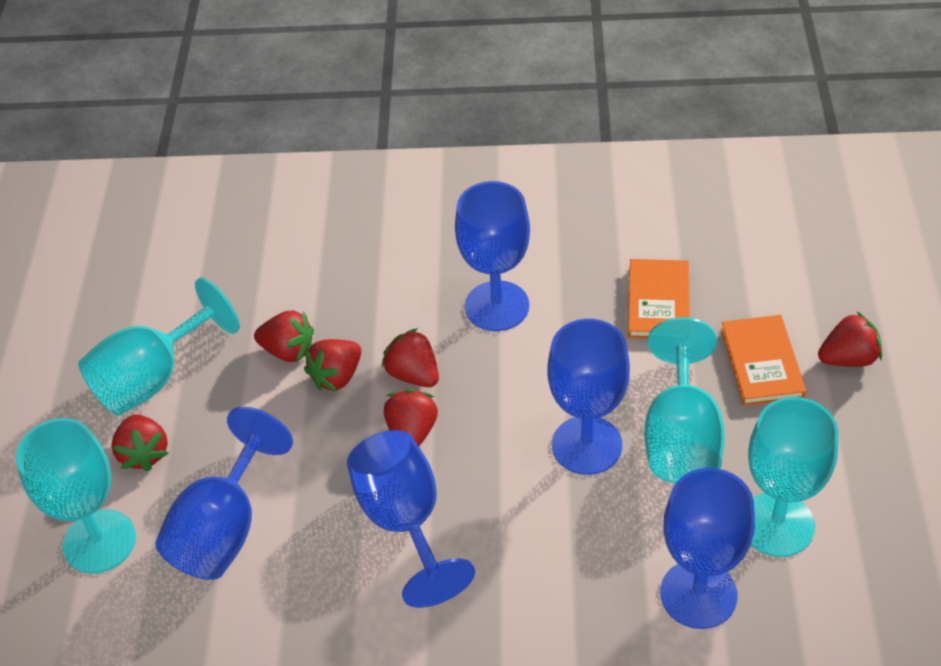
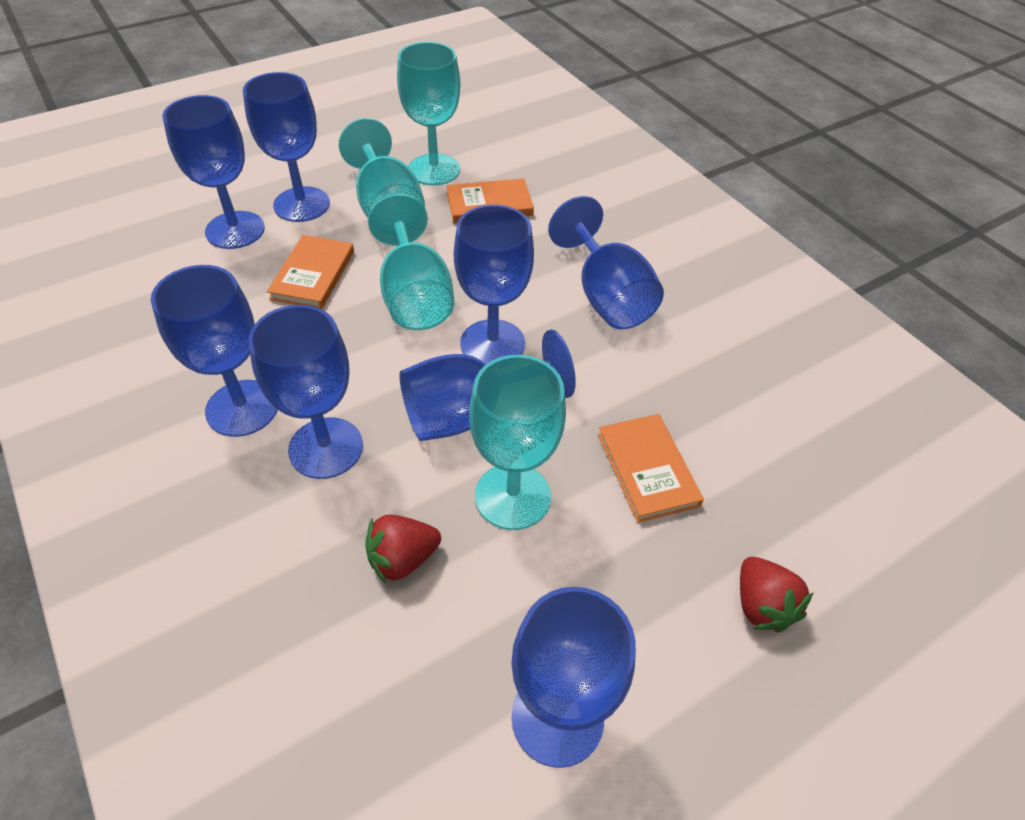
blue goblet: [155,407,293,580] [347,430,475,608] [455,181,530,331] [547,319,630,475] [660,468,755,629] = 5 -> [151,265,277,437] [163,95,265,249] [243,72,330,222] [248,305,363,479] [399,330,576,441] [454,204,534,364] [511,587,636,768] [548,196,664,329] = 8
orange book: [628,259,690,339] [721,315,807,406] = 2 -> [267,235,354,309] [447,178,534,223] [598,414,704,523] = 3
red strawberry: [111,414,169,471] [254,311,314,362] [304,339,361,392] [381,328,439,387] [384,389,438,446] [818,312,882,367] = 6 -> [365,514,441,584] [740,557,814,633] = 2

